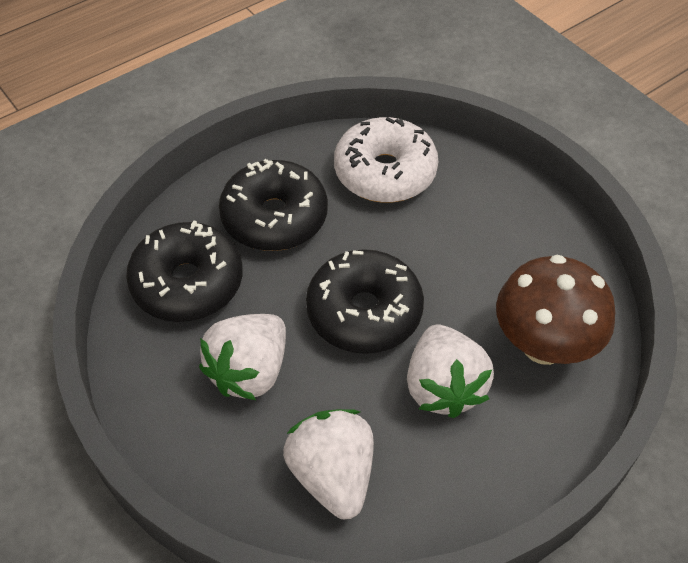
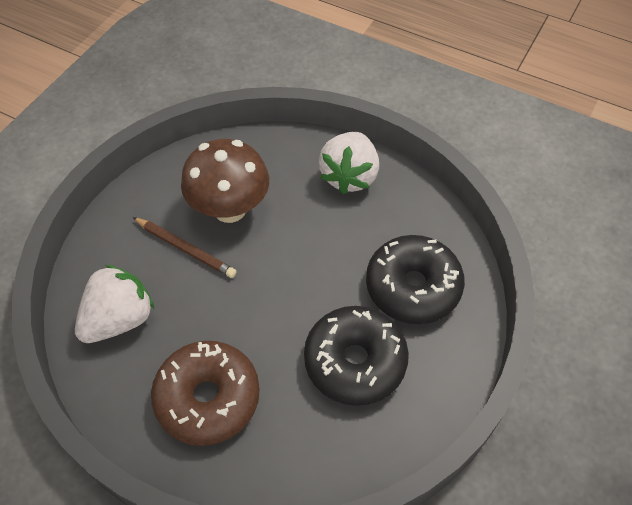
black donut: [126,221,243,322] [219,159,328,251] [306,249,424,354] = 3 -> [304,306,409,406] [366,235,465,324] = 2
brown donut: none = 0 -> [151,341,260,446] = 1
brown pencil: none = 0 -> [133,217,237,278] = 1
white donut: [334,117,438,203] = 1 -> none = 0
white strawberry: [199,314,286,400] [283,409,374,519] [407,325,494,418] = 3 -> [75,264,154,343] [319,132,379,194] = 2

